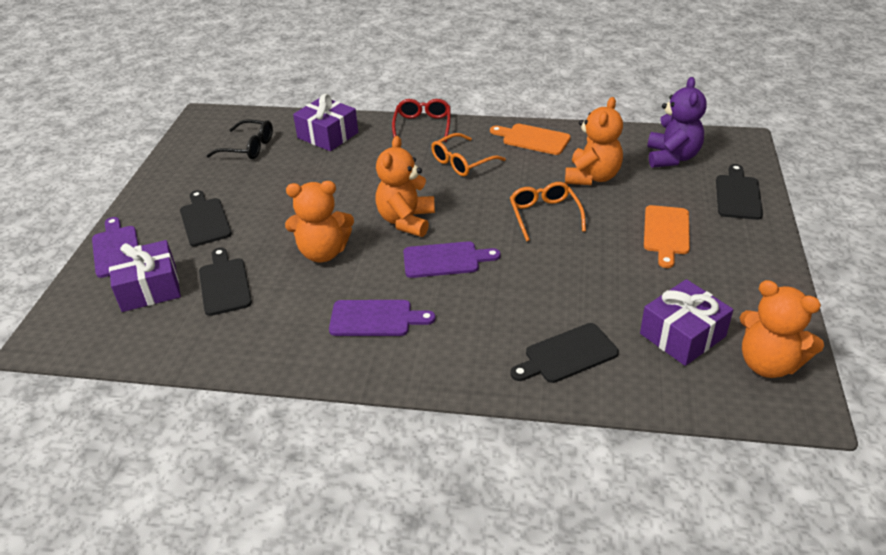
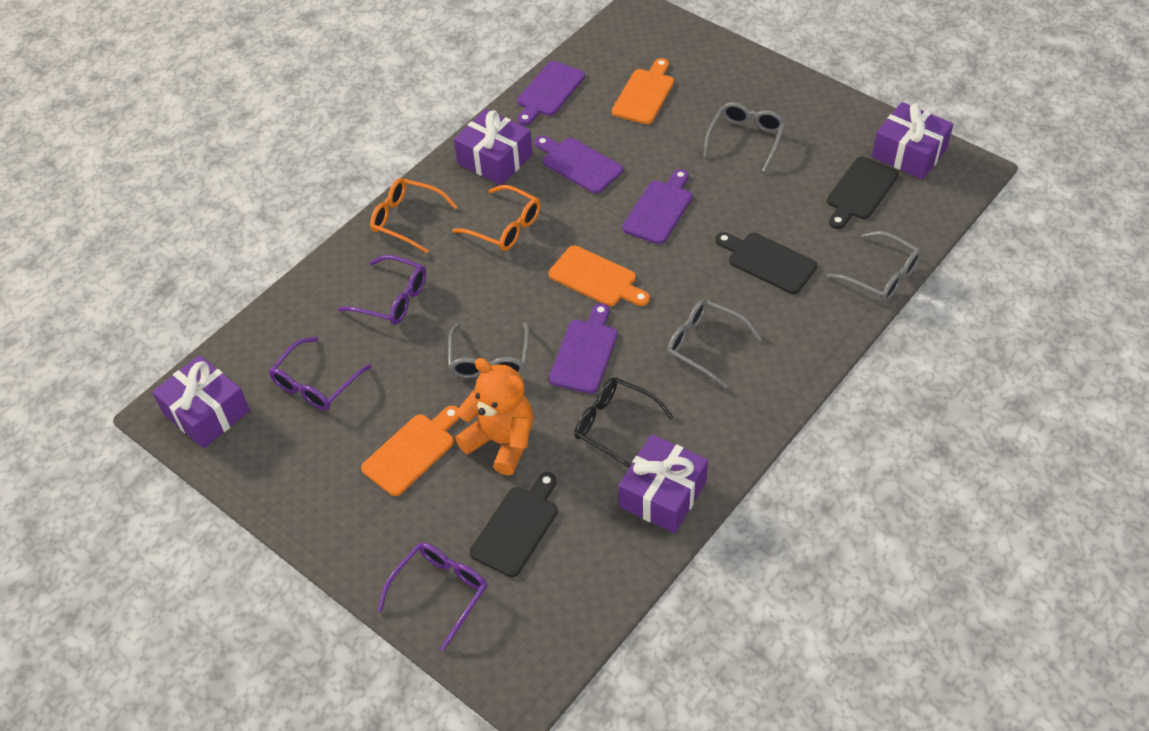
black cutting board: [180,190,232,246] [199,248,252,316] [511,323,619,383] [716,164,763,220] = 4 -> [470,472,558,577] [715,232,817,294] [827,157,899,229] = 3
grey glasses: none = 0 -> [448,322,530,378] [667,299,762,388] [703,102,786,173] [827,231,922,302] = 4
orange cutting board: [490,124,571,155] [644,205,690,268] = 2 -> [361,405,460,496] [549,245,650,306] [612,58,674,124] = 3
orange teddy bear: [285,181,354,262] [375,136,435,237] [565,97,623,185] [740,280,824,378] = 4 -> [455,358,533,476] = 1
purple cutting board: [92,217,139,278] [329,300,436,336] [403,241,501,278] = 3 -> [517,61,585,126] [535,136,623,194] [549,303,618,394] [622,169,692,244] = 4
purple gift: [109,240,181,312] [293,94,358,151] [640,279,733,366] = 3 -> [152,355,250,449] [454,109,533,185] [618,434,708,533] [872,102,953,180] = 4
purple glasses: none = 0 -> [269,337,372,410] [338,255,426,325] [377,543,487,651] = 3
purple teddy bear: [647,77,707,168] = 1 -> none = 0
red glasses: [392,99,451,142] = 1 -> none = 0

